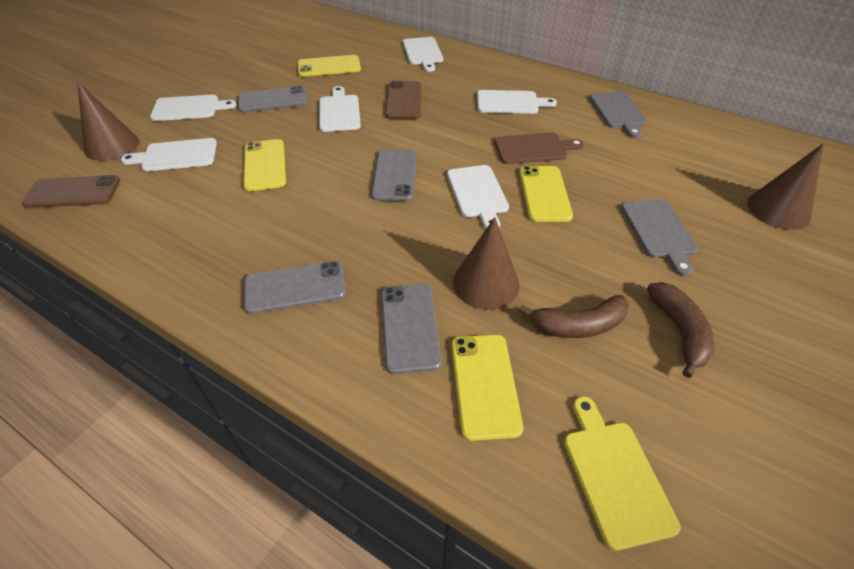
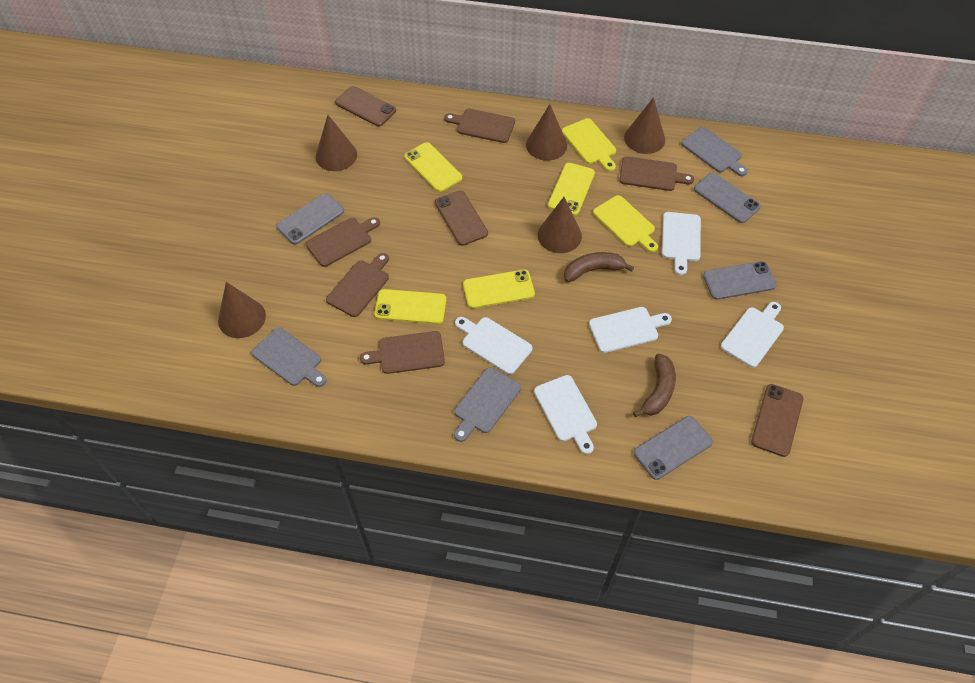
brown cone: [77,82,139,161] [453,217,519,310] [747,144,823,230] = 3 -> [218,282,266,338] [316,115,357,171] [526,104,567,161] [538,197,582,253] [624,97,665,154] = 5
brown cutting board: [494,133,584,164] = 1 -> [306,217,380,267] [326,253,389,317] [360,331,445,374] [444,109,515,143] [619,156,694,191] = 5
brown phone: [22,175,120,208] [385,81,421,119] = 2 -> [335,86,396,126] [435,191,488,246] [751,384,804,457] = 3
grey cutting board: [589,91,647,138] [621,199,698,276] = 2 -> [251,327,327,387] [454,367,521,442] [681,127,748,176] = 3
white cutting board: [121,138,217,171] [150,94,236,121] [319,86,361,132] [403,37,443,72] [447,165,509,229] [477,90,557,114] = 6 -> [455,317,532,374] [534,375,597,454] [589,307,672,353] [662,212,701,275] [721,302,784,368] = 5
yellow cutting board: [564,396,681,551] = 1 -> [562,118,616,171] [593,195,658,252] = 2

